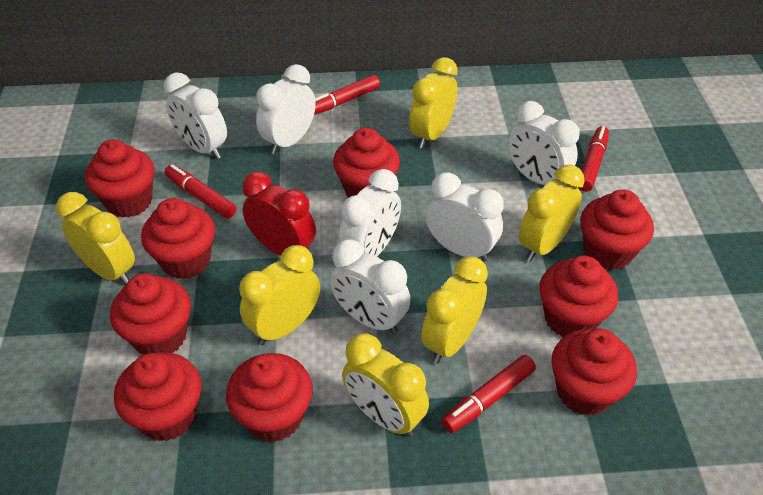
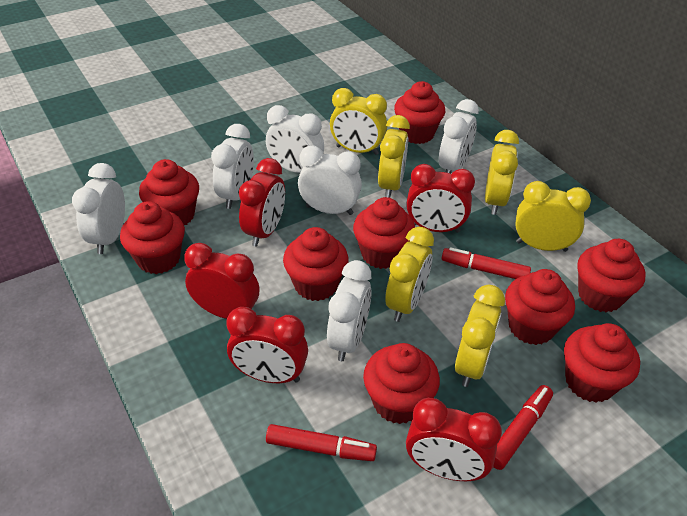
red clock: [242,172,316,256] = 1 -> [184,243,260,319] [226,307,308,383] [239,158,285,247] [406,164,475,233] [406,398,502,481] = 5
red marker: [165,164,236,219] [314,75,380,115] [442,355,536,433] [578,126,609,192] = 4 -> [266,424,377,461] [442,247,531,279] [493,385,553,470] = 3

